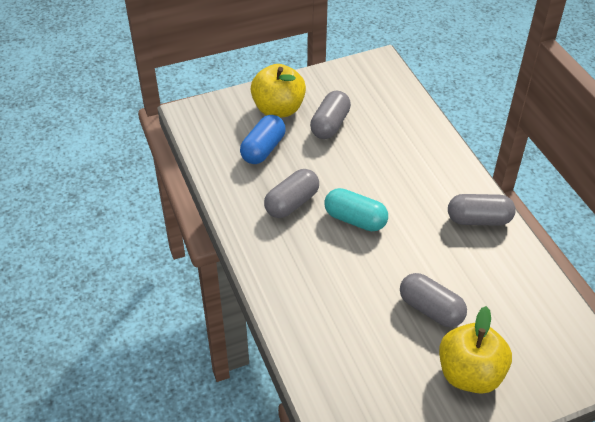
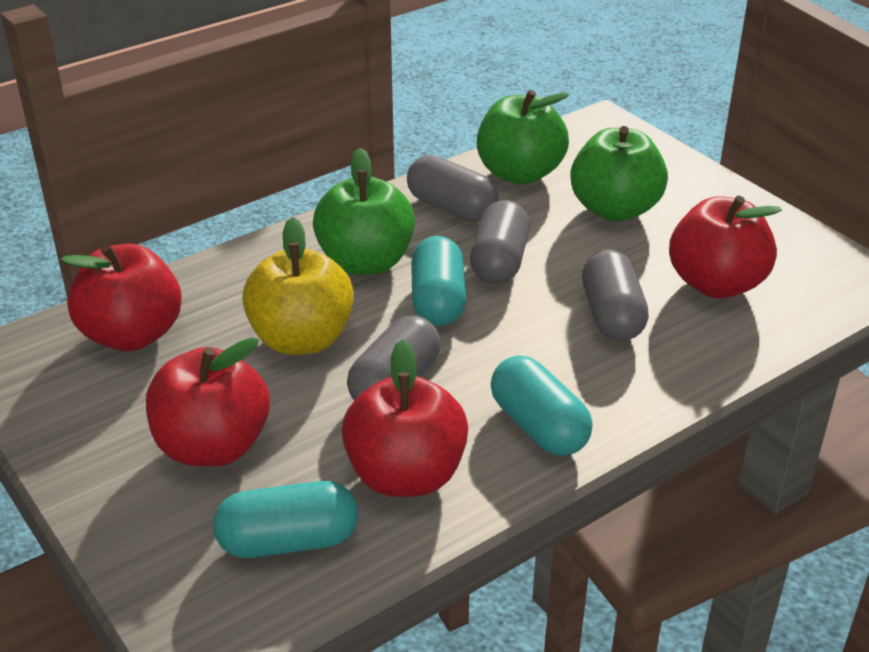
blue capsule: [240,115,286,164] = 1 -> none = 0
green apple: none = 0 -> [313,148,415,275] [477,90,569,184] [570,126,668,221] = 3
red apple: none = 0 -> [61,244,182,351] [146,337,270,466] [342,339,468,497] [669,195,782,298] = 4
turquoise capsule: [325,188,388,231] = 1 -> [213,481,358,558] [411,236,466,326] [491,356,593,456] = 3
yellow apple: [251,64,306,118] [439,306,512,394] = 2 -> [242,217,354,355] = 1

